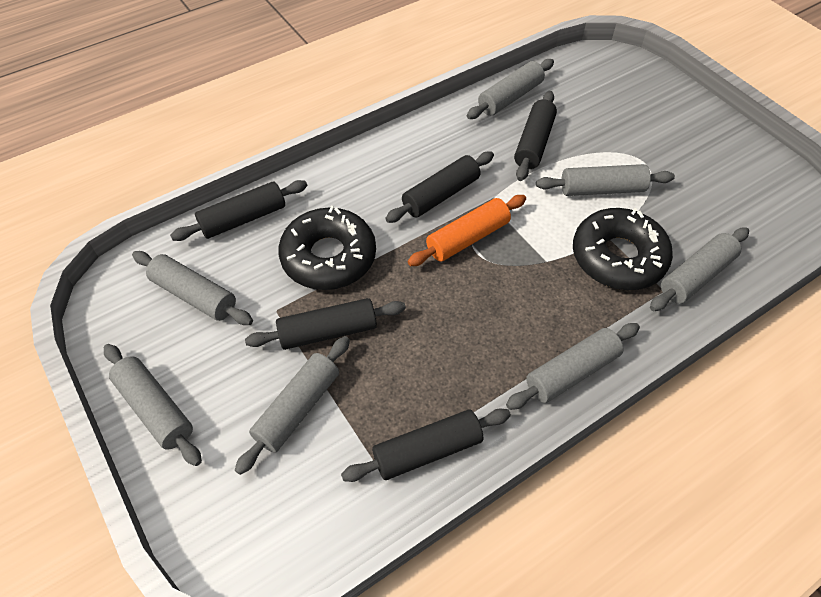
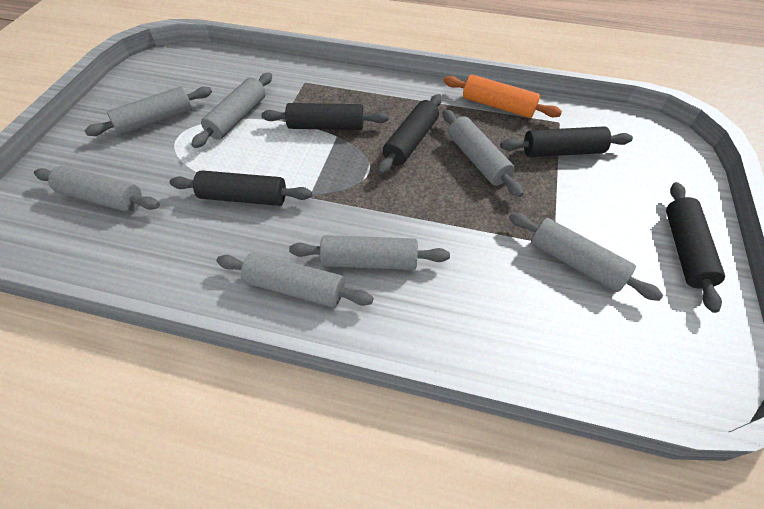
black donut: [278,206,376,290] [573,208,673,290] = 2 -> none = 0

